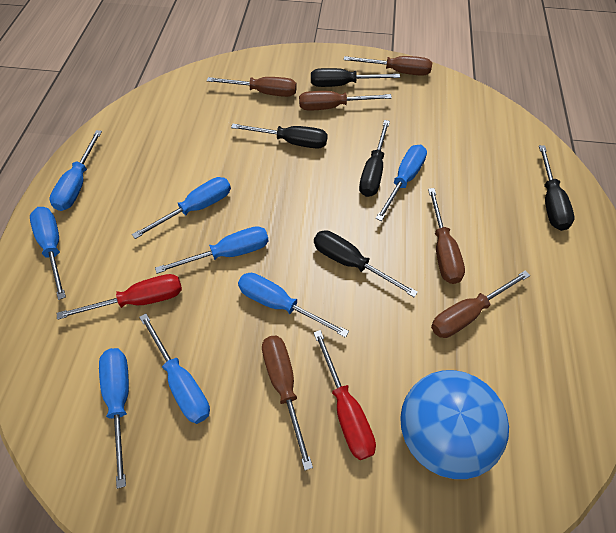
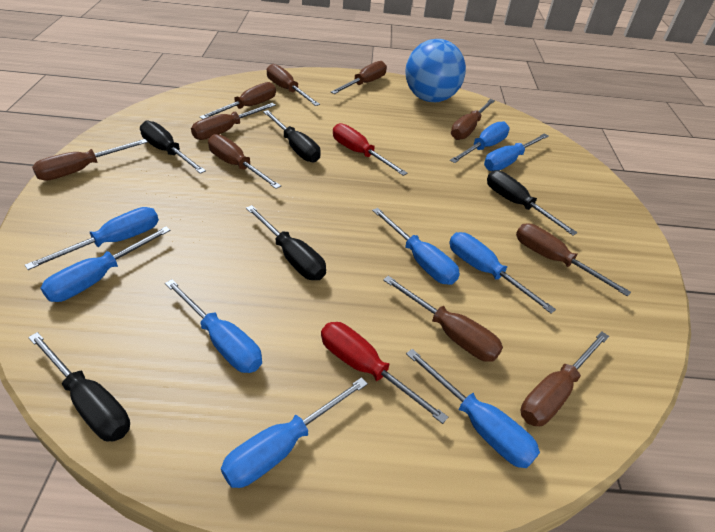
blue screwdriver: [30,207,66,300] [49,130,102,211] [99,348,129,489] [132,177,231,239] [139,313,210,424] [155,226,269,274] [238,273,349,338] [376,145,427,221] = 8 -> [25,207,159,270] [40,226,171,302] [165,279,262,373] [221,377,368,488] [372,208,460,285] [406,349,540,468] [449,232,556,313] [450,121,510,163] [484,133,549,171] = 9
brown screwdriver: [207,77,297,97] [262,336,313,470] [299,91,392,111] [344,56,432,76] [428,188,465,284] [431,270,530,338] = 6 -> [32,139,148,181] [191,103,276,140] [200,82,276,119] [208,134,281,189] [267,64,320,106] [331,61,387,94] [383,276,503,362] [451,99,495,140] [516,223,631,296] [520,331,609,426] = 10

